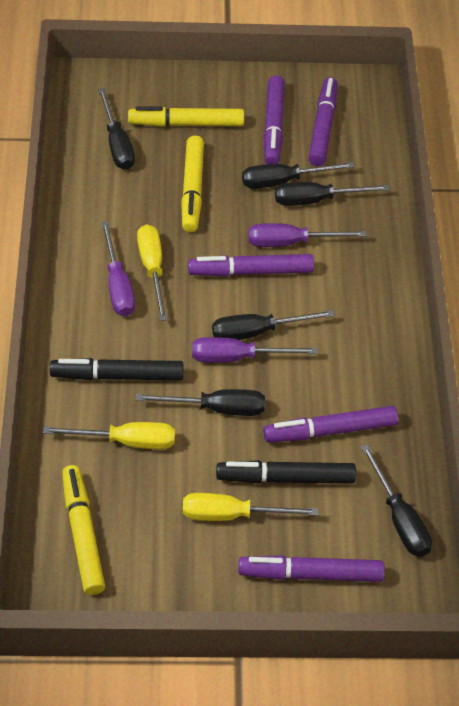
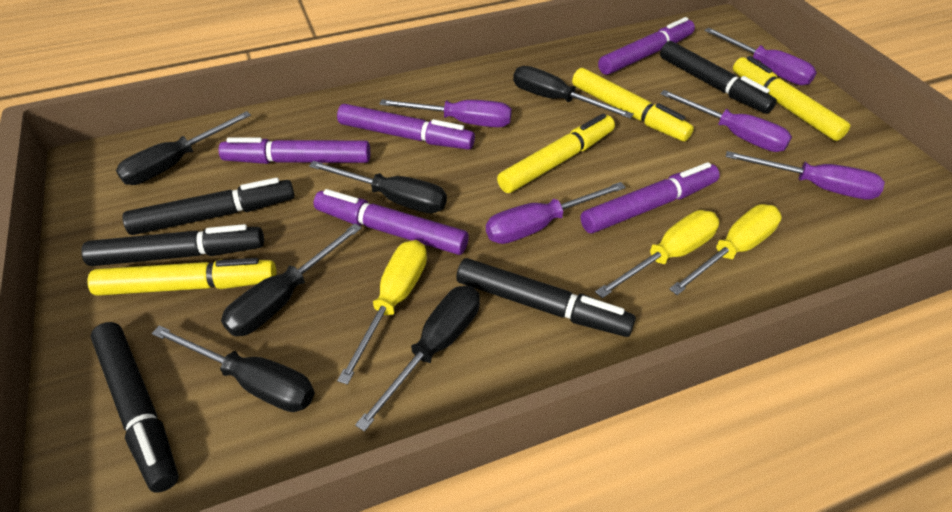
black marker: [50,358,183,381] [216,460,356,484] = 2 -> [81,224,264,266] [90,322,179,493] [123,178,295,235] [456,258,636,337] [660,41,777,114] = 5
purple screwdriver: [101,221,135,316] [192,337,318,363] [248,223,367,247] = 3 -> [380,99,512,127] [486,182,626,244] [660,90,792,152] [705,28,817,85] [726,151,885,200] = 5
yellow marker: [62,465,105,595] [128,106,244,127] [181,136,204,232] = 3 -> [87,258,276,296] [497,114,615,193] [572,68,694,141] [733,56,851,141] = 4

